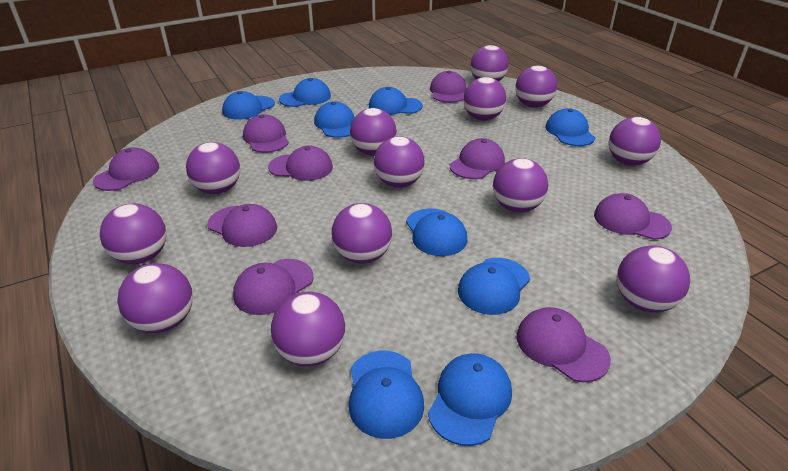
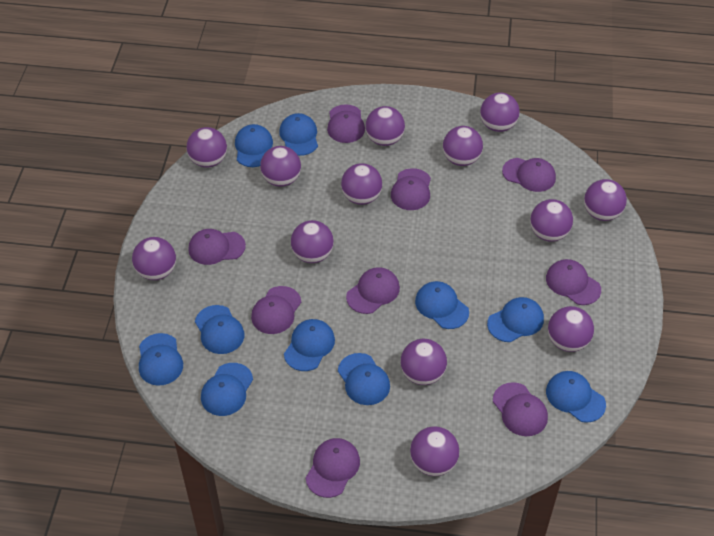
blue cap: [222,91,275,120] [279,78,331,107] [314,101,355,138] [349,351,424,439] [369,87,423,115] [406,208,468,256] [428,353,512,446] [458,258,530,315] [546,108,595,146] = 9 -> [139,333,183,386] [195,305,244,354] [201,363,253,416] [235,124,273,167] [279,113,318,156] [284,319,335,371] [338,353,390,405] [415,281,469,329] [487,297,544,342] [546,371,606,423] = 10

